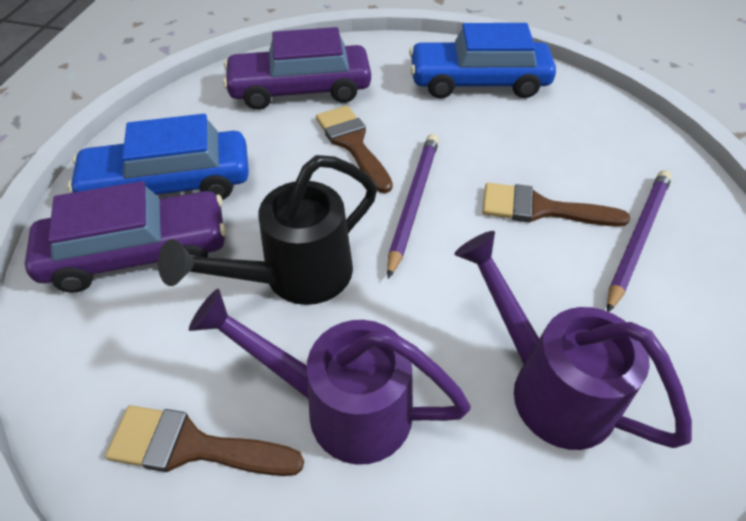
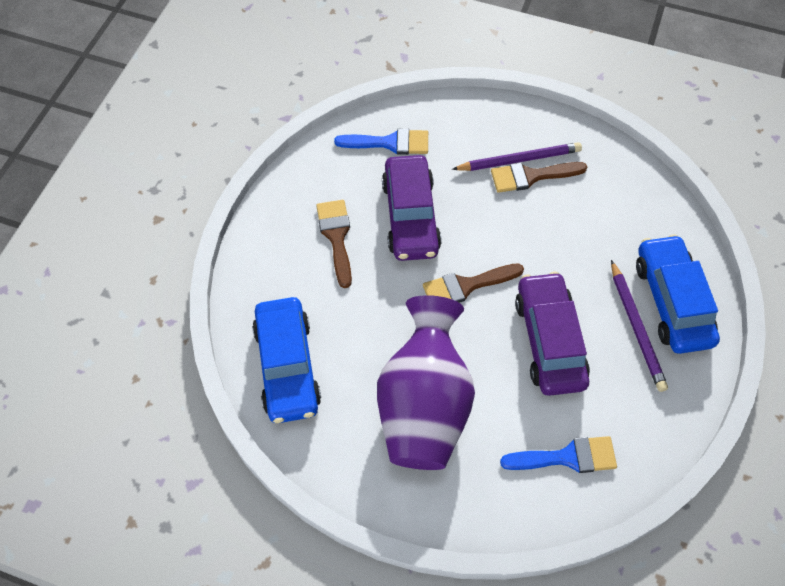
black watering can: [158,155,377,305] = 1 -> none = 0
blue brush: none = 0 -> [334,129,428,155] [500,436,617,473] = 2
purple vase: none = 0 -> [377,295,475,470] = 1
purple watering can: [189,289,471,465] [455,231,692,450] = 2 -> none = 0

